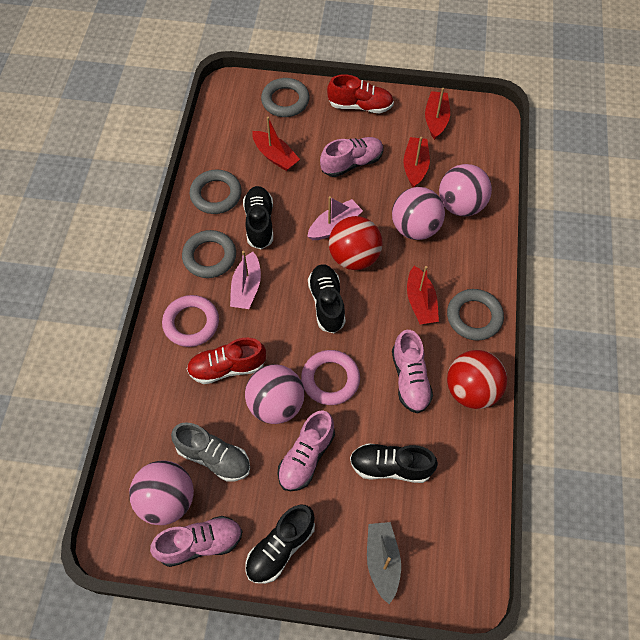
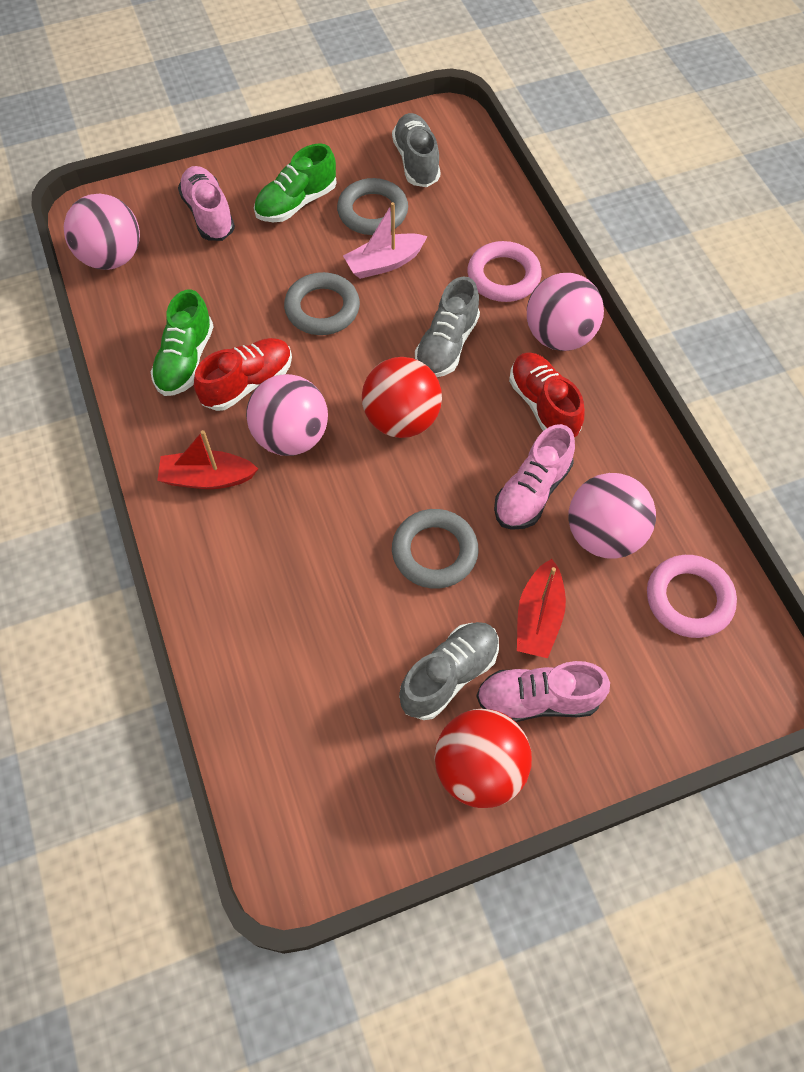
black shoe: [243,186,273,249] [245,505,315,584] [308,264,346,333] [350,443,438,483] = 4 -> none = 0
green shoe: none = 0 -> [151,289,214,396] [254,143,336,222] = 2
grey boat: [367,522,401,604] = 1 -> none = 0
grey ring: [182,230,236,278] [190,170,242,214] [261,78,309,117] [447,289,504,341] = 4 -> [284,272,360,335] [337,178,408,235] [392,509,478,589] = 3
grey shoe: [171,422,250,482] = 1 -> [392,113,440,187] [399,622,499,720] [415,276,480,377] = 3
pink boat: [230,251,261,309] [307,196,363,240] = 2 -> [343,202,427,279] = 1
pink shoe: [150,516,242,567] [278,410,335,491] [320,137,384,177] [392,330,433,413] = 4 -> [178,166,235,241] [476,661,610,722] [494,424,575,530] = 3
red boat: [252,117,300,171] [404,137,430,188] [407,266,439,324] [425,88,450,140] = 4 -> [157,430,258,489] [517,559,566,658] = 2

